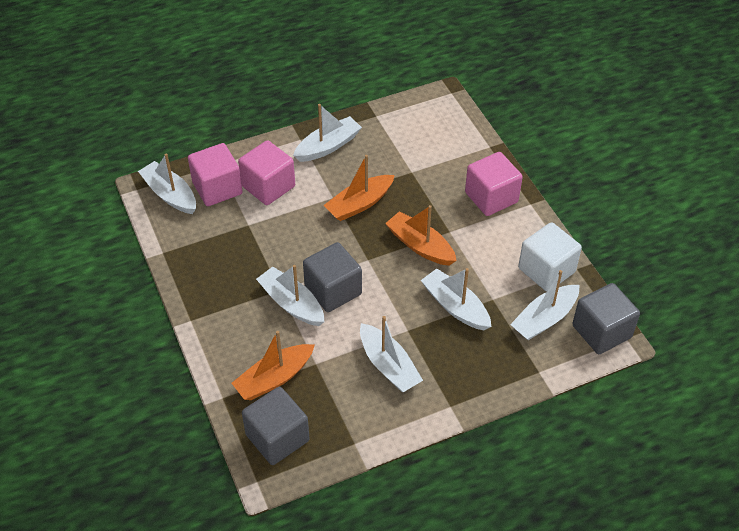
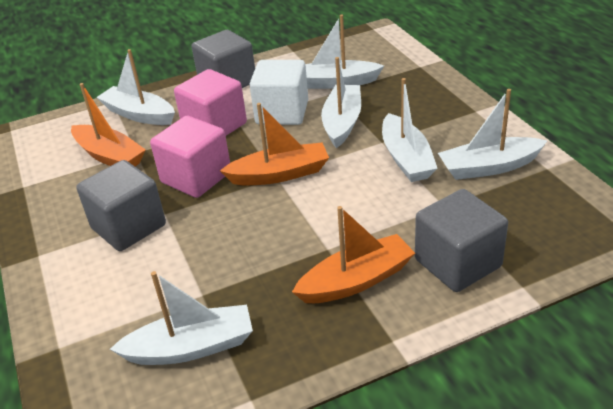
pink cube: [188,143,243,206] [238,140,295,205] [465,152,523,216] = 3 -> [150,116,230,198] [174,69,247,136] = 2

